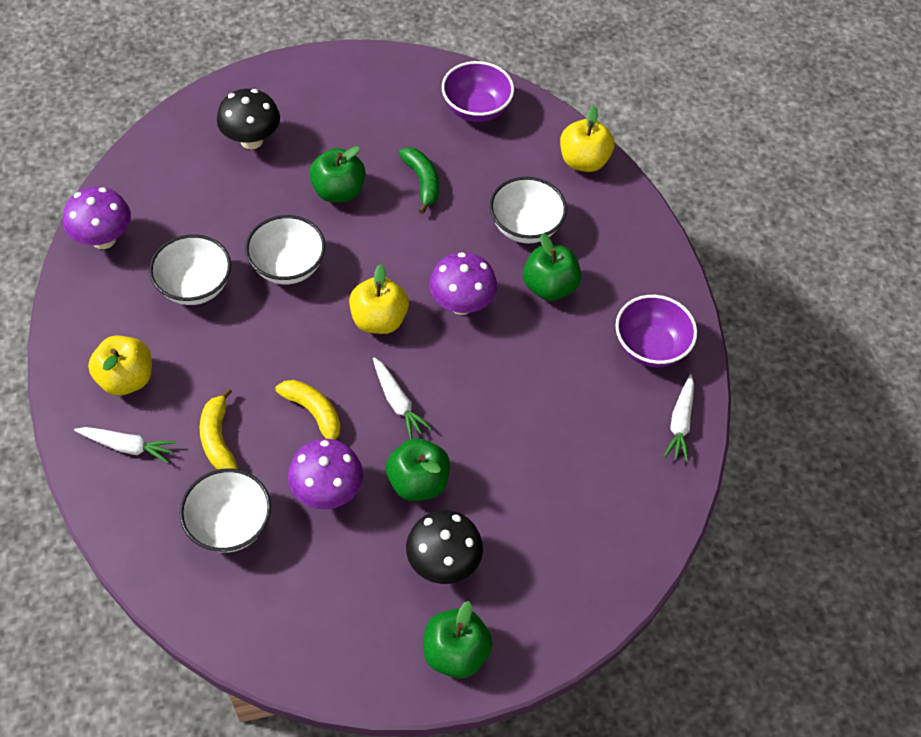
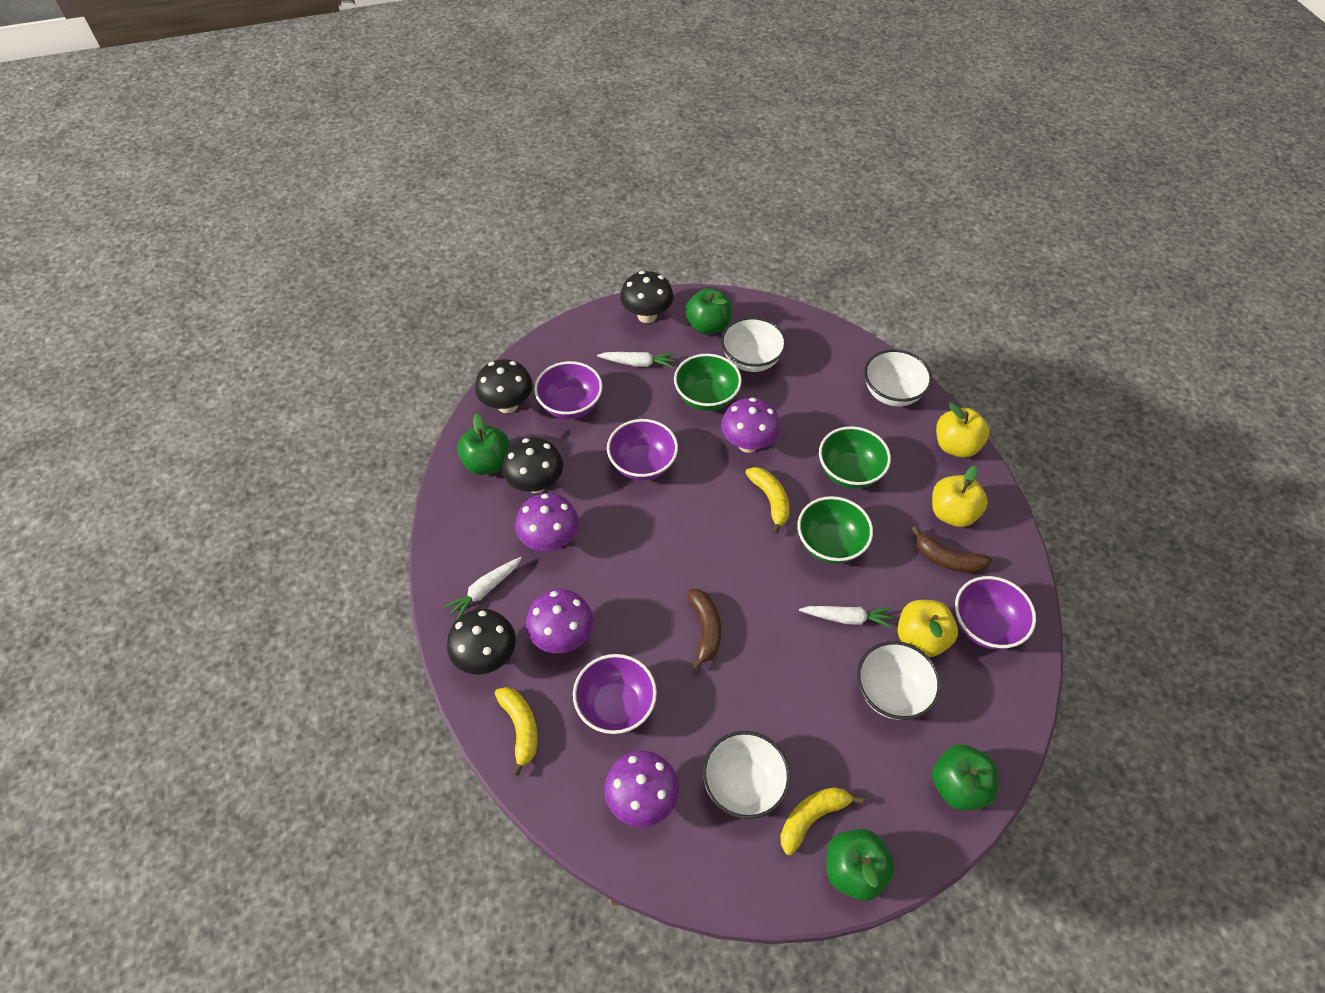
black mushroom: [217,89,280,149] [406,510,483,584] = 2 -> [447,609,516,674] [475,359,533,413] [502,438,563,493] [620,271,674,323] = 4
brown banana: none = 0 -> [687,589,721,670] [911,526,992,573] = 2
green banana: [398,147,439,214] = 1 -> none = 0
green bowl: none = 0 -> [674,354,742,411] [797,496,873,564] [819,426,891,489] = 3
purple bowl: [442,61,514,122] [615,295,697,367] = 2 -> [534,361,603,419] [573,654,657,734] [607,419,678,481] [955,576,1036,650] = 4
purple mushroom: [63,187,131,249] [288,439,363,509] [429,252,497,315] = 3 -> [515,493,579,551] [526,589,593,653] [604,751,679,827] [721,398,780,453] = 4
yellow banana: [200,388,238,470] [275,380,341,440] = 2 -> [495,687,538,776] [745,467,790,534] [780,787,863,855] = 3

